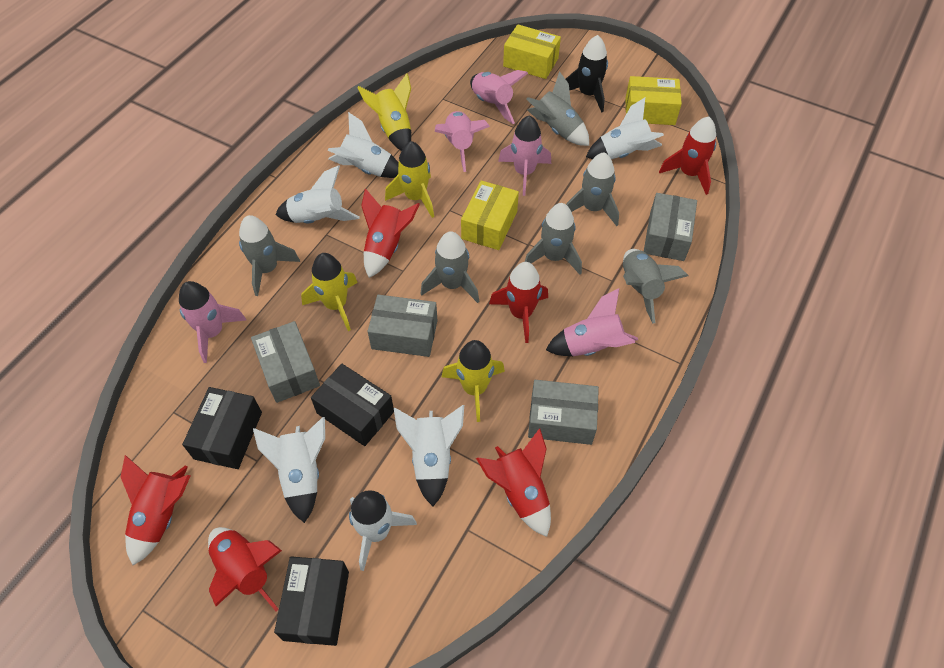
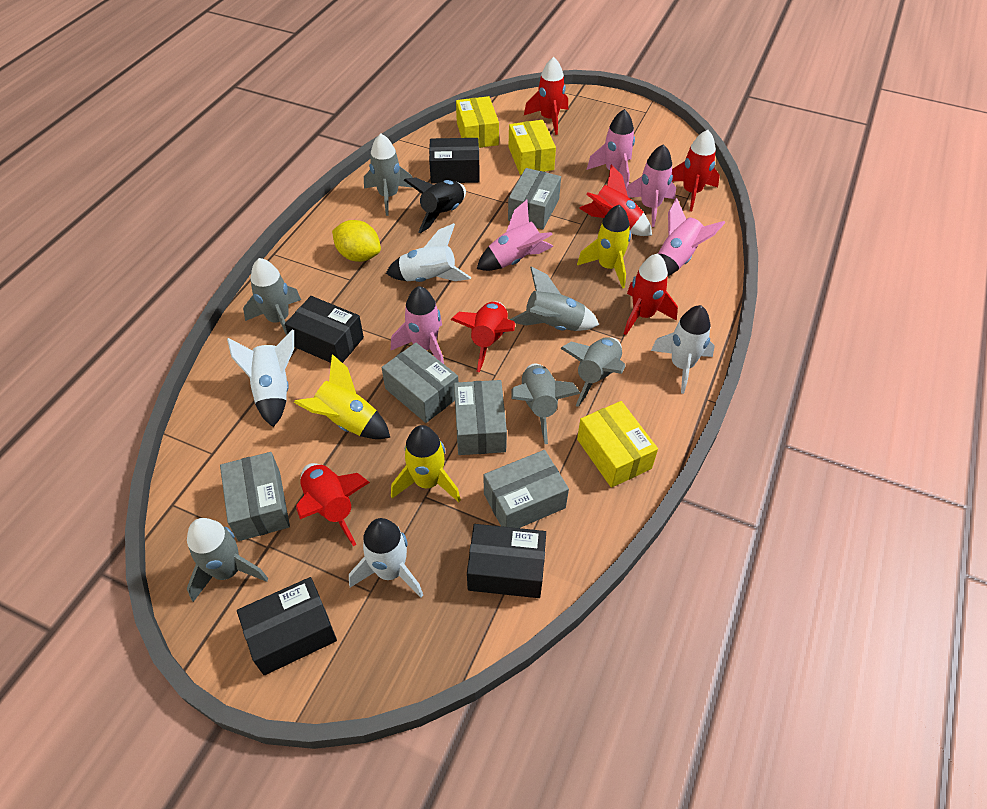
black box: [182,387,262,469] [274,556,349,646] [311,364,394,446] = 3 -> [237,577,337,675] [285,296,364,363] [429,138,480,184] [467,524,546,598] = 4
grey box: [251,321,320,403] [368,295,438,357] [528,380,599,445] [644,193,697,261] = 4 -> [220,452,290,541] [382,343,458,423] [454,380,507,455] [484,450,569,528] [508,168,561,229] = 5
white rocket: [253,417,325,523] [276,165,360,224] [328,112,399,178] [349,490,417,571] [394,405,464,506] [586,98,664,159] = 6 -> [227,330,294,427] [349,518,423,597] [386,223,471,282] [651,305,715,394] = 4
yellow lemon: none = 0 -> [332,220,381,262] = 1
yellow rocket: [301,253,358,331] [357,73,411,151] [385,141,434,218] [442,340,505,422] = 4 -> [294,354,390,439] [391,425,461,502] [577,205,631,289] = 3

